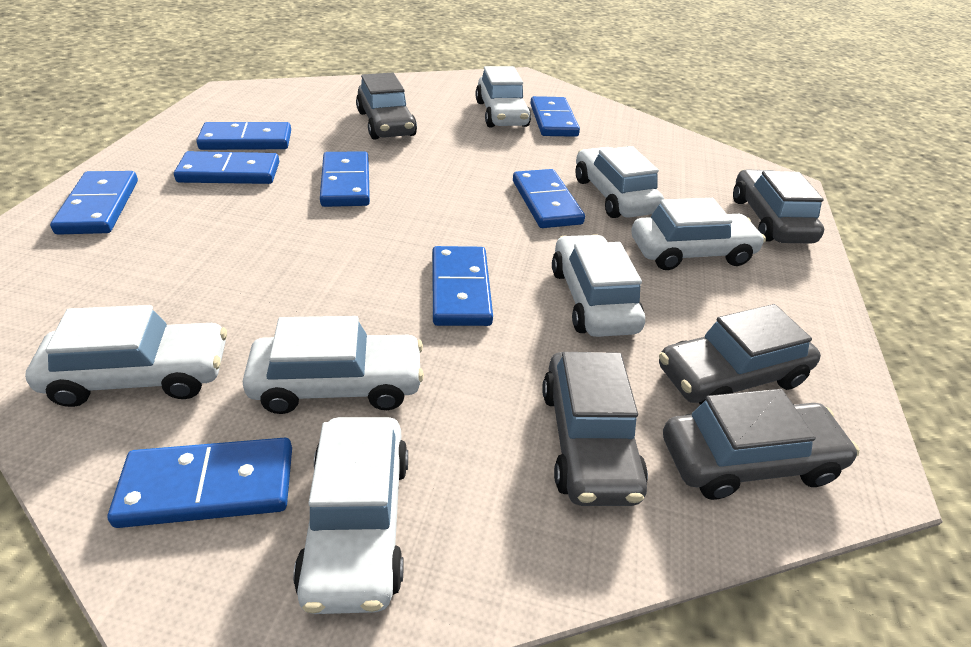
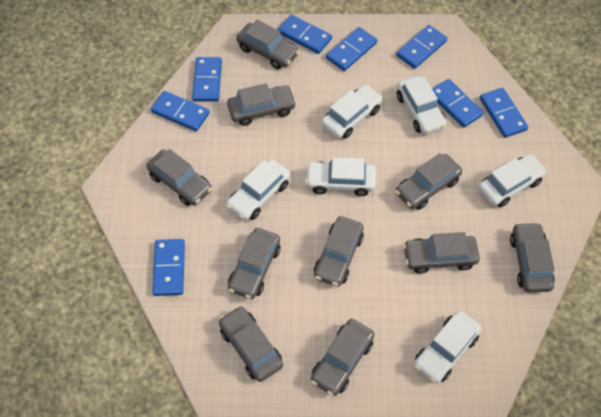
grey car: [356,73,417,140] [542,352,648,506] [659,304,821,405] [663,389,860,500] [733,169,824,244] = 5 -> [146,149,212,206] [219,306,283,382] [227,83,297,126] [228,228,281,299] [236,20,300,69] [311,319,375,396] [314,216,364,287] [395,153,462,210] [403,232,480,274] [510,222,555,293] = 10
white car: [25,305,227,407] [243,316,424,414] [293,417,408,614] [476,66,531,128] [552,234,645,337] [575,146,664,218] [631,198,766,270] = 7 -> [226,159,290,220] [305,157,376,196] [321,85,383,139] [397,76,447,135] [414,311,481,384] [478,154,547,207] = 6

